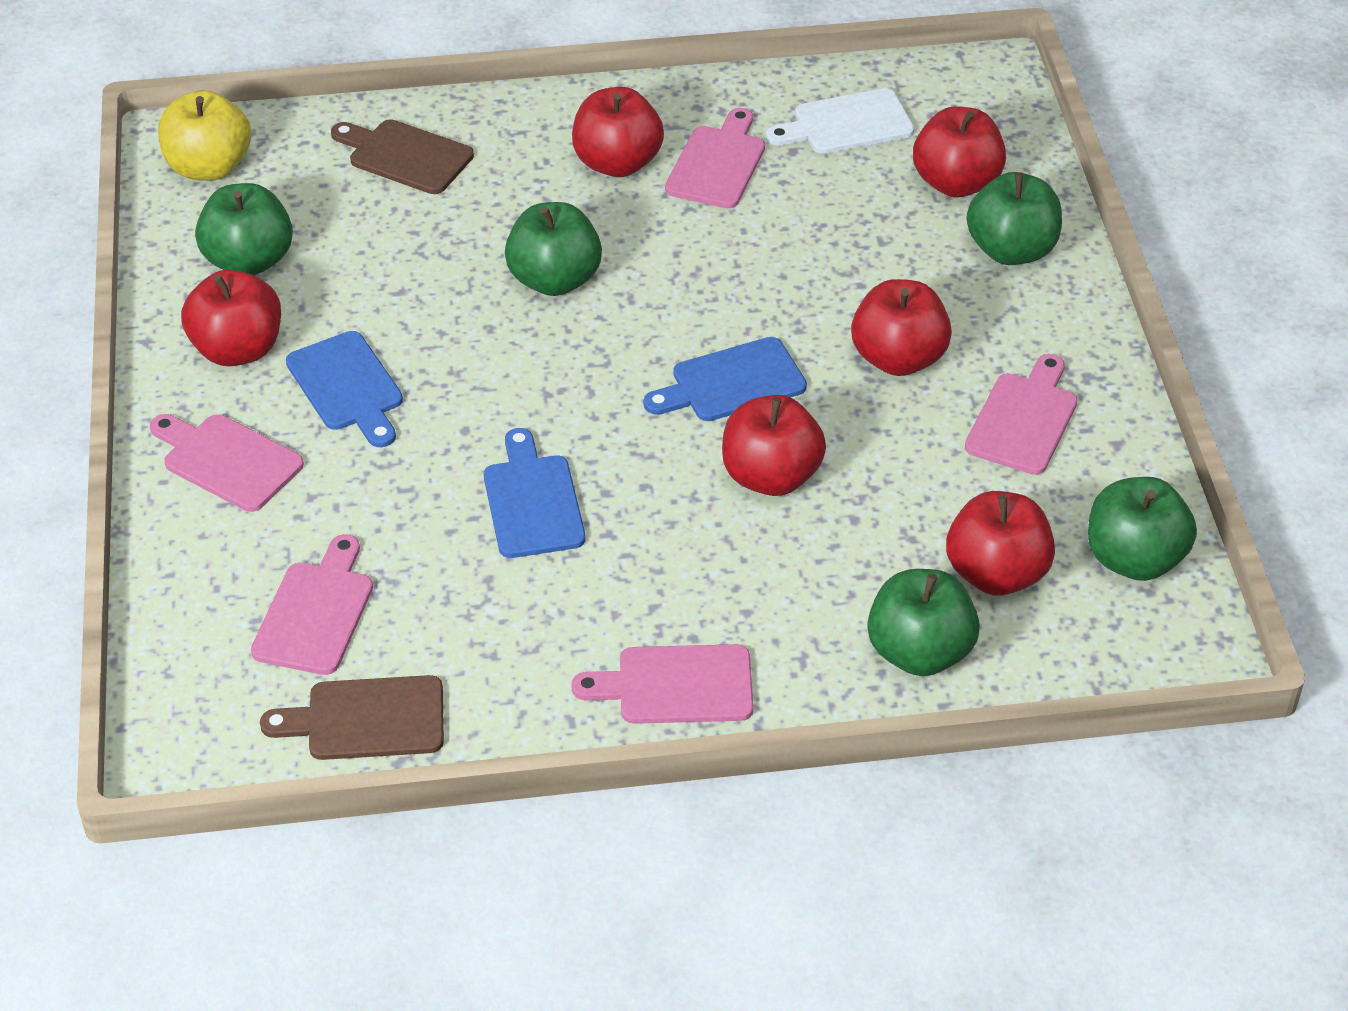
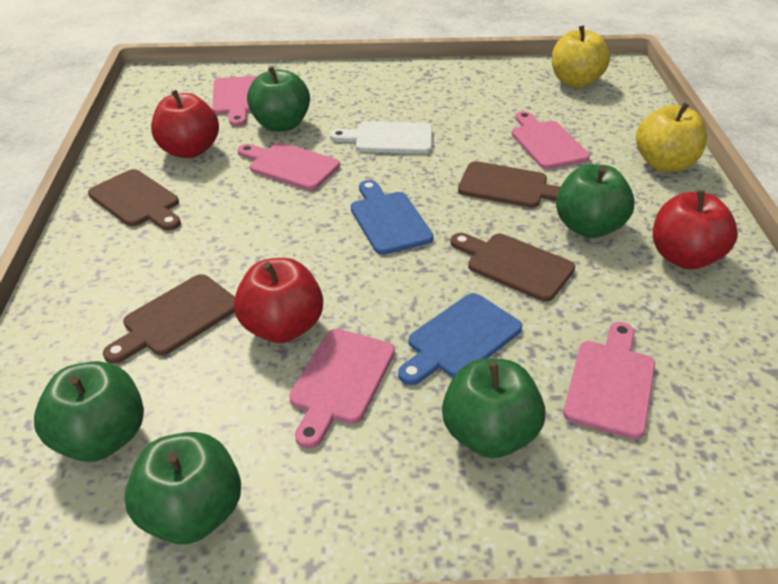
blue cutting board: [286,331,403,447] [484,428,586,558] [644,337,807,421] = 3 -> [351,180,434,255] [398,293,522,385] = 2
brown cutting board: [260,675,444,760] [331,119,474,194] = 2 -> [88,169,181,230] [103,274,235,364] [451,233,575,302] [458,161,560,208] = 4
red apple: [181,270,281,366] [572,87,664,177] [722,395,826,496] [851,279,952,376] [913,106,1006,197] [946,491,1055,595] = 6 -> [151,90,219,158] [234,258,323,343] [653,190,738,269] = 3
yellow apple: [158,90,251,181] = 1 -> [552,25,610,88] [636,103,707,172] = 2

